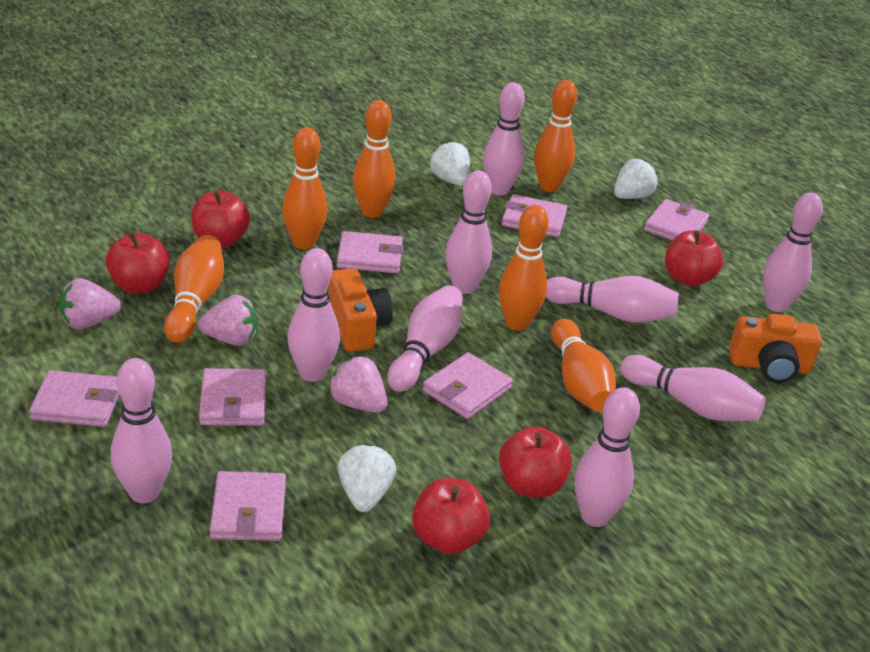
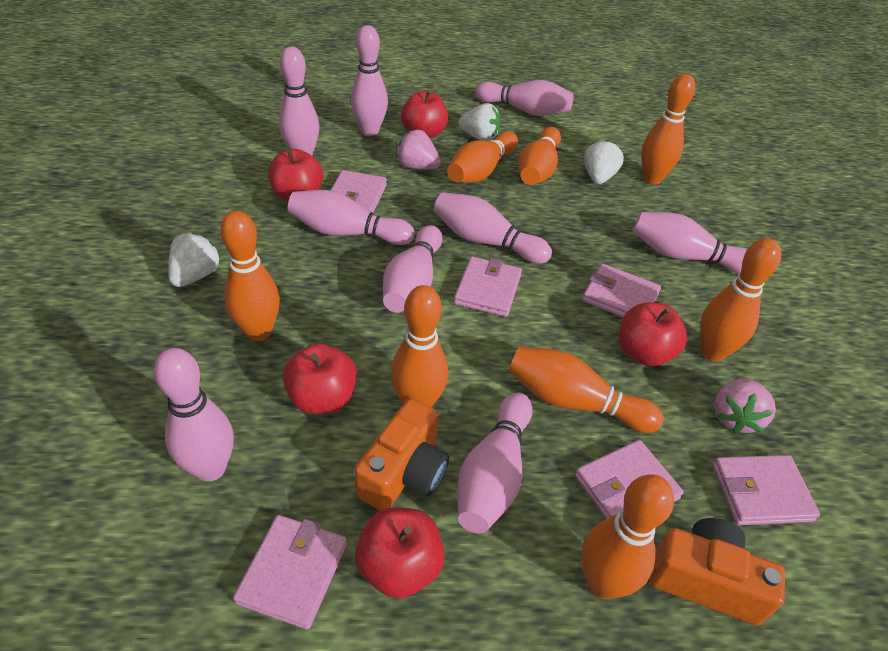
orange bowling pin: [164,235,224,343] [282,127,328,249] [353,100,396,218] [499,205,549,331] [534,80,577,192] [551,319,616,412] = 6 -> [221,211,280,341] [391,285,448,407] [447,132,518,183] [509,346,664,433] [518,127,561,185] [581,474,674,599] [641,74,695,185] [700,238,781,361] = 8
pink strawberry: [59,278,121,330] [198,295,258,346] [329,356,387,413] = 3 -> [396,130,441,170] [714,378,776,434] = 2
pink wallet: [29,370,119,427] [199,368,266,426] [210,471,286,541] [337,231,404,273] [423,352,513,419] [502,194,567,237] [644,199,709,240] = 7 -> [233,515,347,630] [331,170,387,213] [454,257,522,317] [575,440,684,519] [582,264,661,317] [712,455,820,525] = 6

